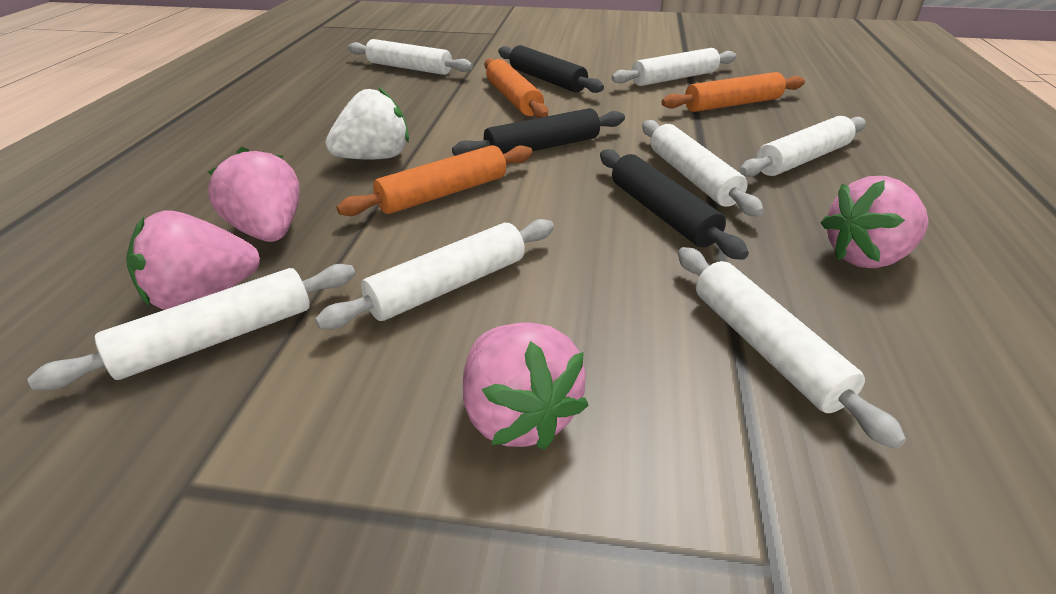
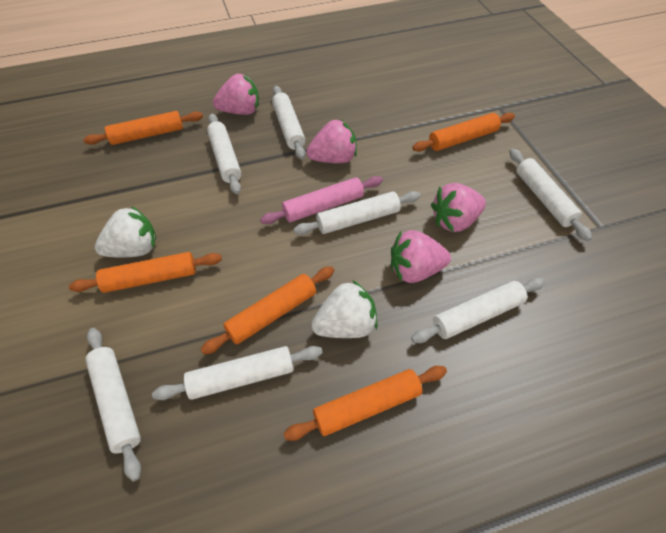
black rolling pin: [452,108,625,156] [498,45,604,93] [600,149,749,260] = 3 -> none = 0
orange rolling pin: [336,145,533,216] [484,58,548,118] [661,72,805,112] = 3 -> [69,252,222,293] [83,111,203,145] [200,266,335,355] [283,366,447,441] [412,113,515,152] = 5
pink rolling pin: none = 0 -> [260,176,383,224] = 1
white strawberry: [325,87,409,160] = 1 -> [95,206,156,258] [311,280,378,338] = 2

